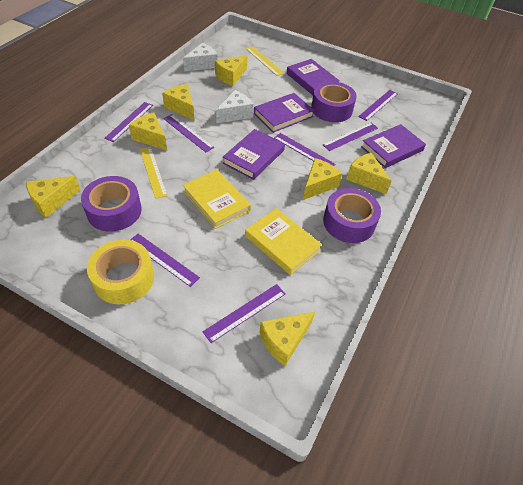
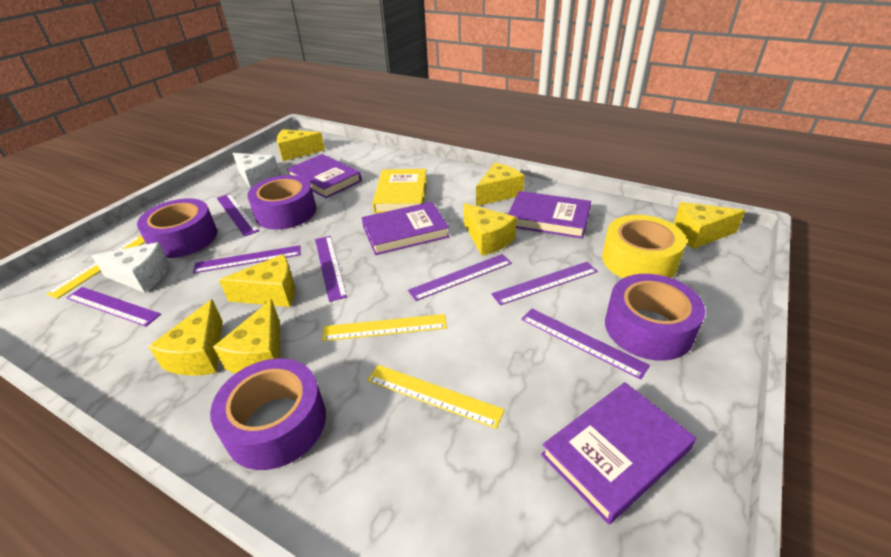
purple tape: [81,176,142,232] [311,81,357,122] [323,188,381,243] = 3 -> [137,198,217,258] [210,358,326,470] [247,175,316,229] [605,274,705,361] = 4
yellow book: [183,169,251,229] [245,208,322,275] = 2 -> [372,169,427,213] = 1
yellow ruler: [140,147,168,199] [246,46,285,76] = 2 -> [46,236,145,299] [322,314,447,341] [367,365,505,429] = 3

